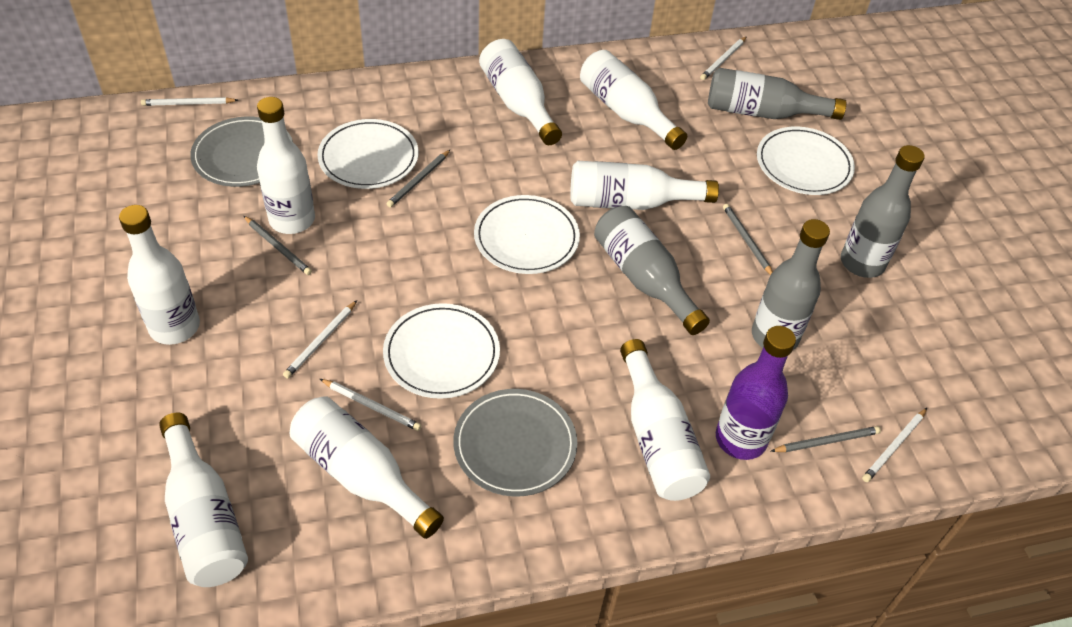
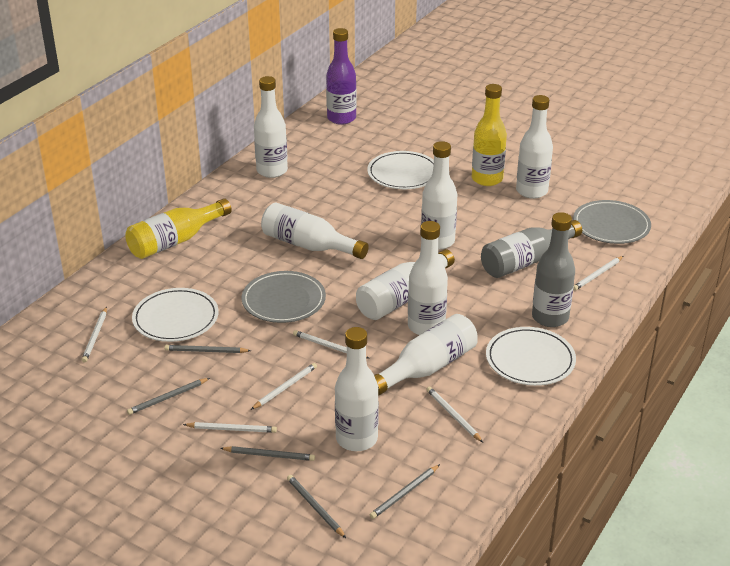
grey bottle: [594,206,710,335] [708,68,846,120] [752,219,830,350] [841,145,925,278] = 4 -> [481,220,582,278] [532,212,575,327] = 2
grey pencil: [244,216,312,275] [387,150,450,207] [723,204,773,275] [771,426,881,452] = 4 -> [127,378,210,415] [164,345,251,353] [220,446,315,461] [287,475,346,538] [370,464,440,519] = 5
white pencil: [141,97,238,106] [283,300,357,378] [320,379,421,431] [700,36,747,80] [862,408,927,482] = 5 -> [82,307,107,363] [183,422,277,433] [251,363,317,410] [293,330,370,359] [426,387,483,442] [573,256,623,291] = 6
white plate: [317,119,419,189] [383,303,500,399] [474,195,580,274] [757,127,855,195] = 4 -> [132,288,219,342] [367,151,434,189] [486,327,576,386] = 3
yellow bottle: none = 0 -> [125,198,232,259] [472,84,507,186] = 2

